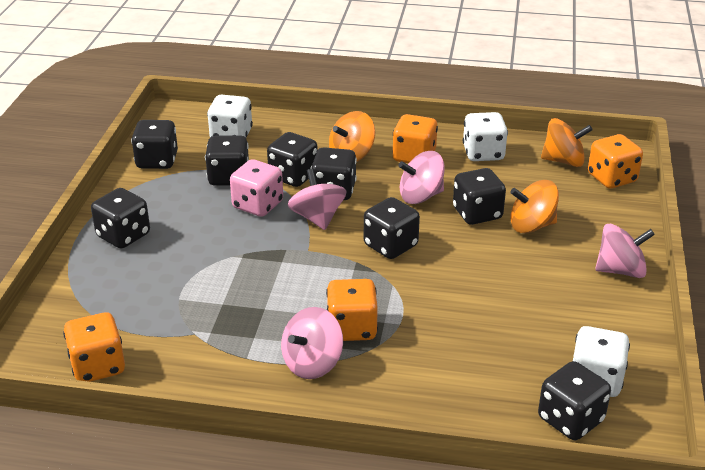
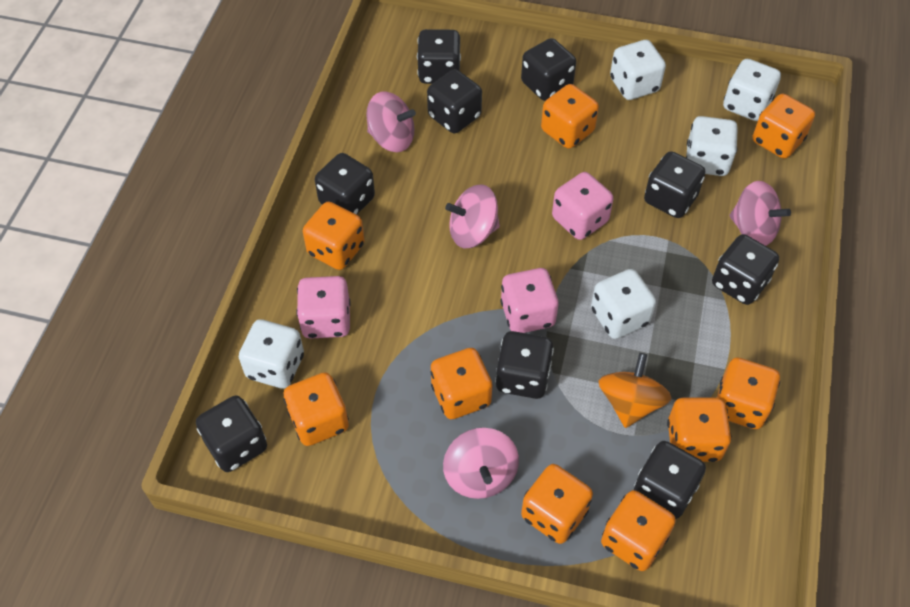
black dice: [91,188,150,249] [131,120,178,169] [205,135,249,186] [267,132,318,187] [311,147,357,200] [364,197,420,259] [453,168,506,225] [538,361,611,440] = 8 -> [196,395,267,472] [315,153,375,215] [417,29,461,84] [427,69,482,133] [495,331,554,399] [521,38,576,101] [634,441,706,519] [644,151,706,218] [712,234,779,305] = 9
orange dice: [63,312,125,382] [326,279,378,341] [392,114,438,163] [588,134,643,189] = 4 -> [284,372,349,446] [303,202,365,270] [430,348,492,419] [521,464,593,544] [541,84,599,149] [601,490,676,571] [667,398,732,462] [717,357,780,429] [753,94,815,159] = 9
orange spinning top: [329,111,375,162] [510,180,559,233] [541,118,593,167] = 3 -> [598,353,672,428] = 1
pink dice: [230,159,283,217] = 1 -> [296,276,351,339] [500,268,559,333] [552,172,614,240] = 3
white dice: [207,95,253,138] [463,112,508,161] [573,326,630,397] = 3 -> [239,319,304,389] [591,269,656,339] [610,40,666,100] [686,116,738,176] [723,59,781,121] = 5

